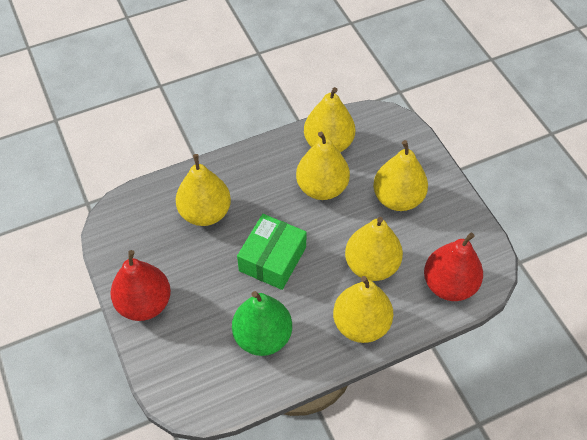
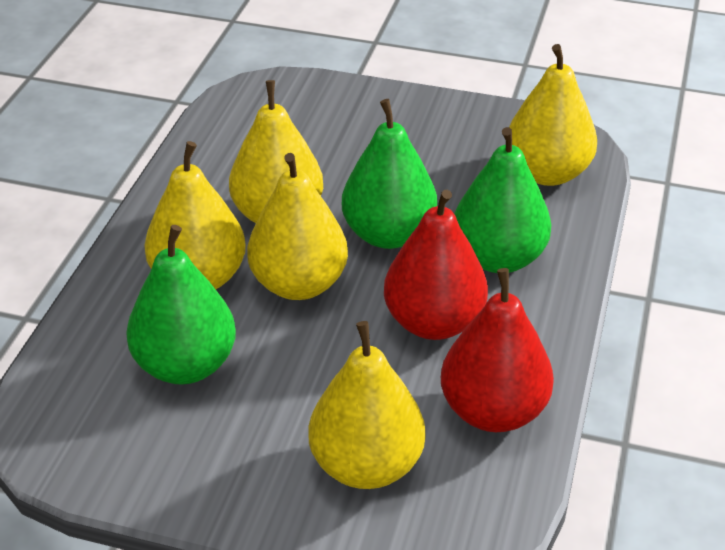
green box: [237,214,307,290] = 1 -> none = 0
green pear: [232,291,292,356] = 1 -> [126,225,236,385] [342,99,437,249] [454,127,551,273] = 3
yellow pear: [176,154,231,226] [296,132,350,200] [304,87,355,152] [333,276,393,343] [345,217,403,281] [373,140,428,211] = 6 -> [144,141,246,289] [229,80,323,223] [247,153,348,300] [308,321,425,489] [509,44,597,186] = 5

